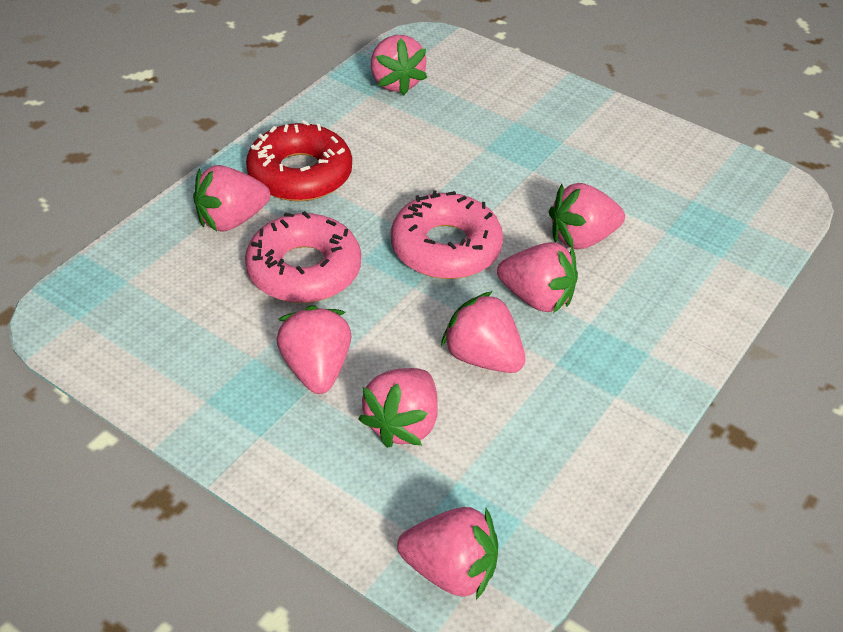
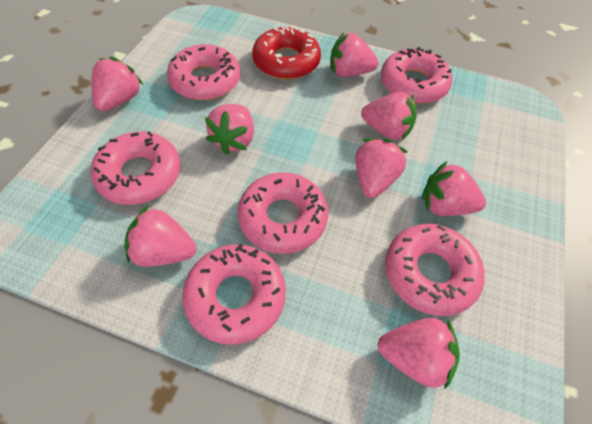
pink donut: [245,211,361,303] [391,190,503,279] = 2 -> [90,131,181,205] [167,44,240,100] [182,244,286,345] [237,172,328,254] [381,47,453,104] [385,224,485,316] = 6

